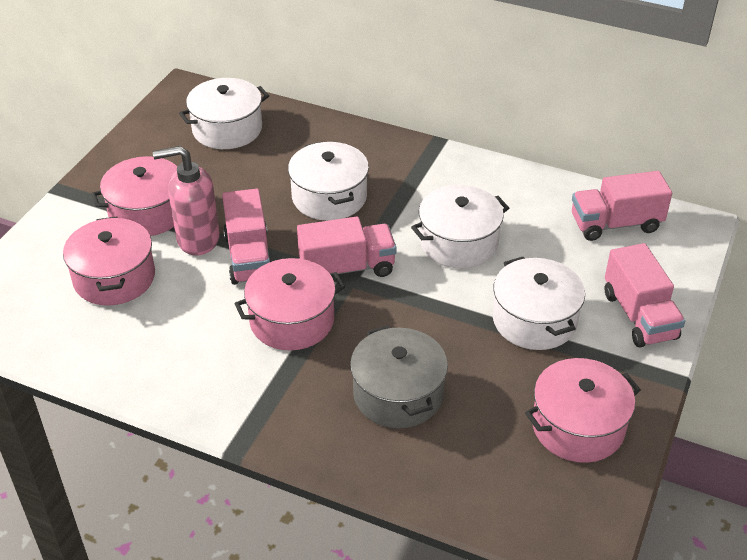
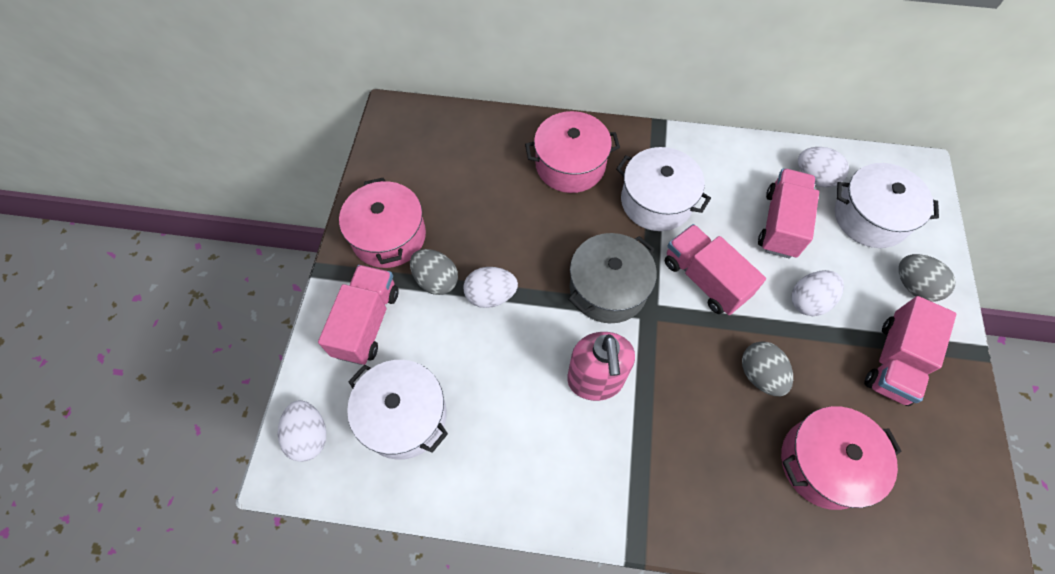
grey egg: none = 0 -> [410,249,458,295] [742,341,793,396] [899,254,955,302] = 3
pink pot: [63,217,155,306] [91,156,177,236] [234,258,345,351] [525,358,641,463] = 4 -> [339,178,426,268] [525,111,620,193] [781,406,902,510] = 3
white egg: none = 0 -> [278,400,326,462] [463,267,518,308] [791,270,844,316] [798,147,849,187] = 4
white pot: [179,78,269,149] [288,142,369,221] [411,185,509,268] [493,257,585,350] = 4 -> [347,360,448,460] [616,147,711,231] [835,163,939,248] = 3

